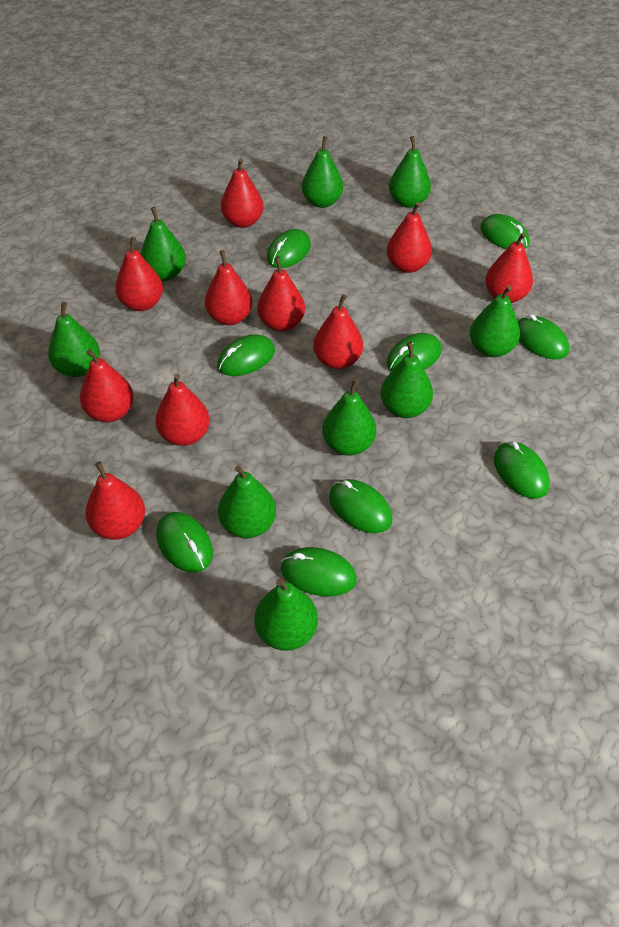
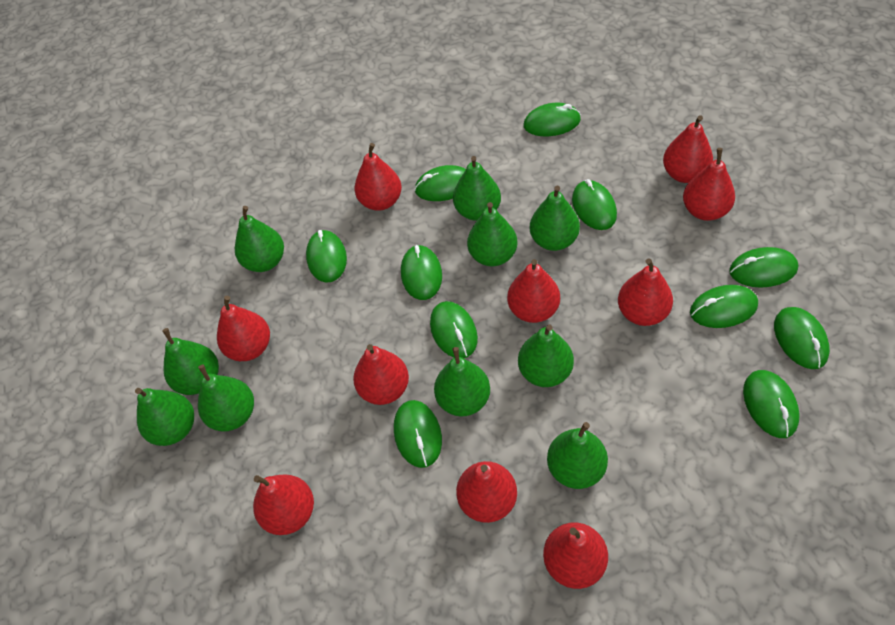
green mouse: [156,512,213,573] [217,335,275,376] [267,229,311,268] [281,547,357,596] [329,479,392,533] [387,333,442,371] [480,214,529,249] [494,441,550,499] [517,314,569,360] = 9 -> [306,230,347,282] [394,400,442,468] [401,245,442,300] [414,165,466,201] [430,301,478,358] [524,103,581,136] [572,179,617,230] [690,285,758,328] [729,247,798,288] [743,370,800,438] [774,307,830,369] = 11
green pear: [48,302,100,377] [141,207,186,281] [218,465,276,539] [254,579,318,651] [302,136,343,208] [322,379,376,456] [380,341,433,418] [389,136,431,208] [470,285,520,357] = 9 -> [135,388,194,446] [162,328,219,395] [198,365,254,432] [235,206,284,272] [434,347,490,416] [453,156,501,221] [467,202,518,267] [518,325,574,387] [530,186,580,251] [547,422,608,489] = 10

